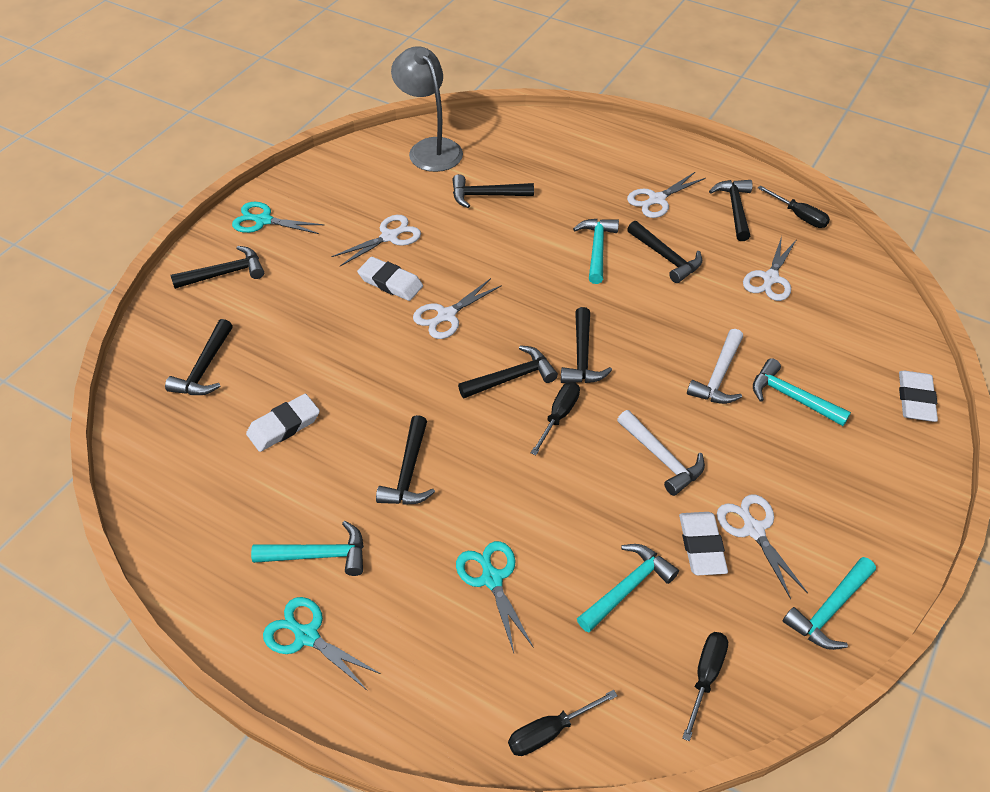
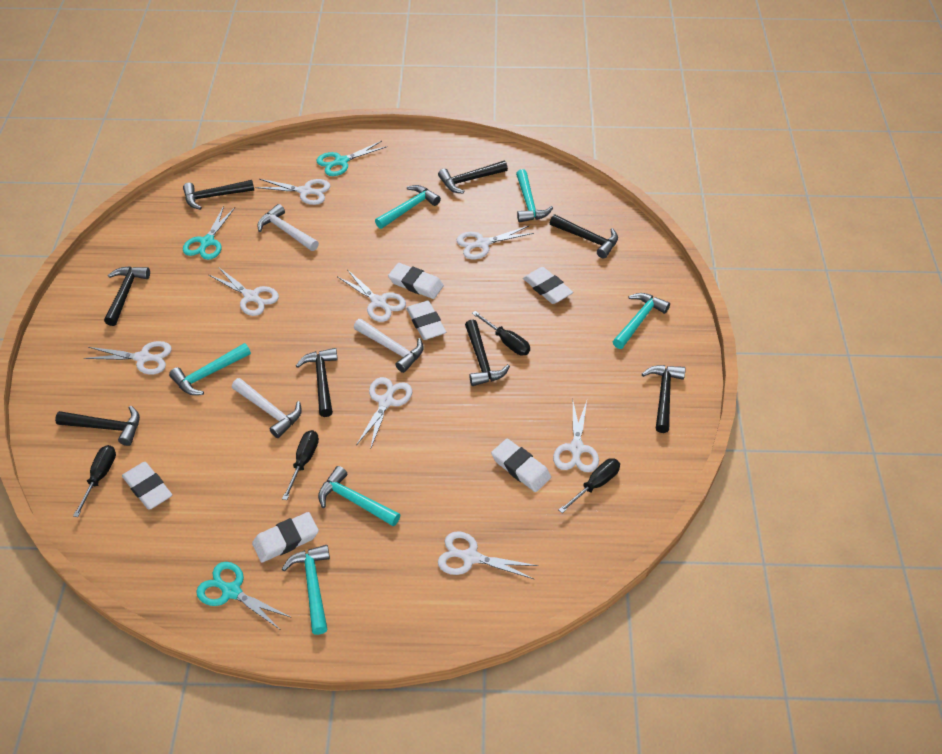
grey lamp: [391,46,463,172] = 1 -> none = 0
turquoise hammer: [251,521,364,576] [573,218,619,284] [577,544,679,633] [753,358,851,426] [783,557,876,650] = 5 -> [169,343,251,395] [282,545,330,635] [318,466,400,526] [375,185,441,229] [516,169,553,223] [613,293,670,349] = 6
white eraser: [246,394,320,452] [357,257,423,301] [679,512,728,575] [899,371,938,422] = 4 -> [122,462,172,510] [252,512,319,563] [388,263,444,299] [406,301,446,340] [491,439,551,492] [523,267,573,304] = 6
white hammer: [617,410,705,496] [687,329,743,404] = 2 -> [232,378,302,438] [257,204,319,251] [354,319,424,373] = 3
white scissors: [331,215,421,266] [413,278,502,339] [627,171,706,218] [717,494,808,599] [743,236,797,301] = 5 -> [84,341,172,375] [209,267,279,316] [255,179,331,205] [338,269,406,322] [357,377,412,450] [438,531,538,579] [457,226,534,259] [553,401,599,472] = 8

